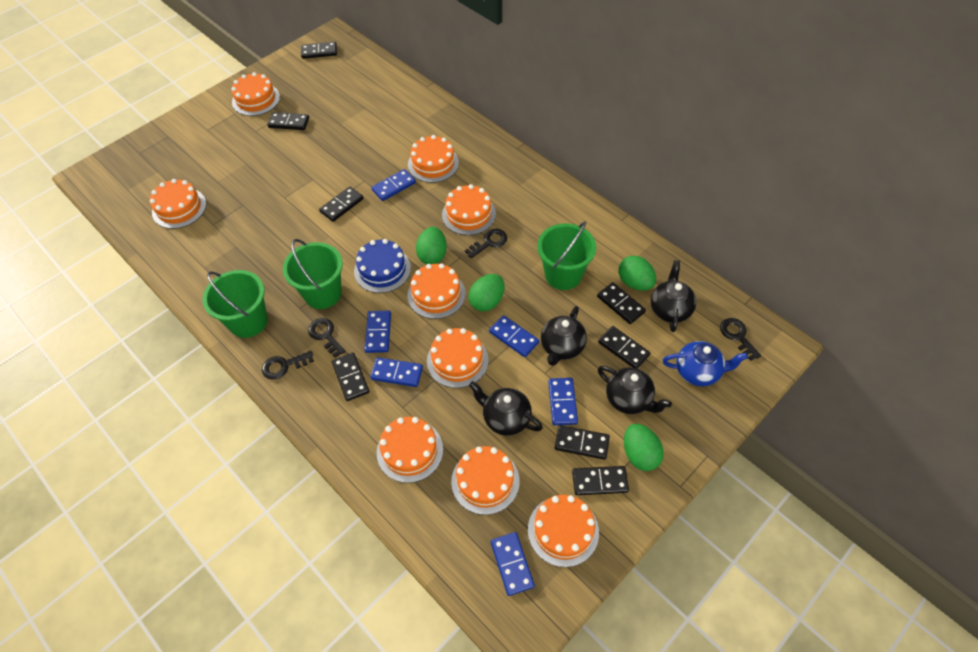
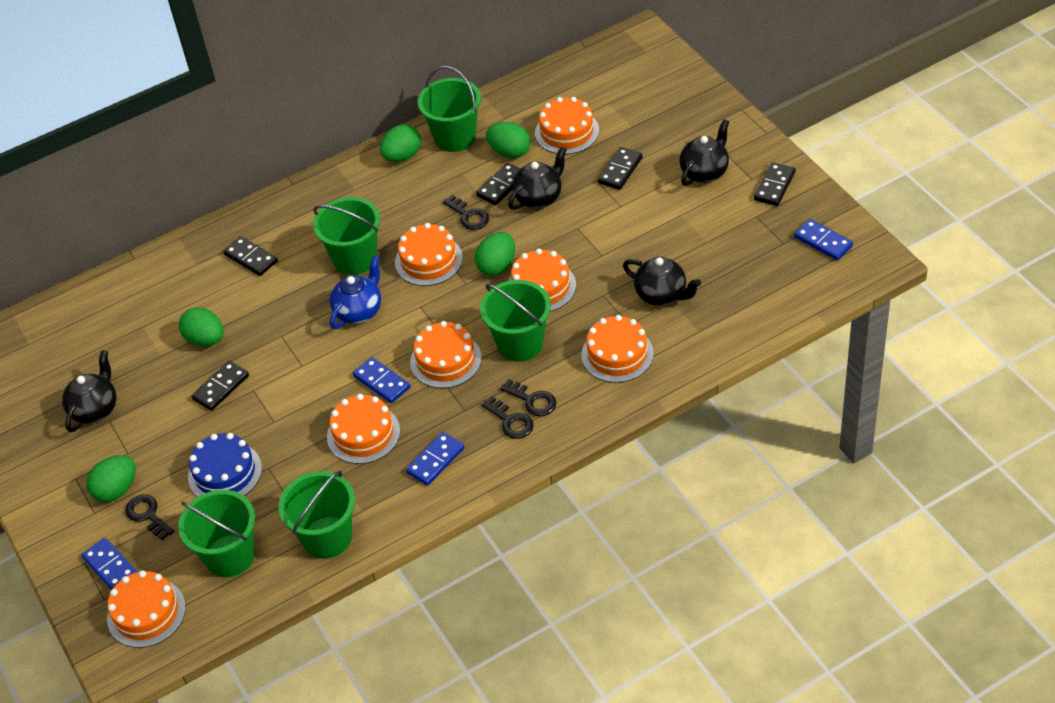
black domino: [267,112,309,130] [301,42,337,59] [319,187,363,222] [332,352,369,401] [555,425,610,460] [572,466,629,495] [597,282,646,324] [598,326,650,369] = 8 -> [192,361,249,411] [223,236,278,276] [476,162,520,205] [598,147,643,190] [754,162,796,206] = 5
blue domino: [364,311,391,353] [370,357,423,387] [371,169,416,201] [489,315,539,357] [491,532,535,596] [548,378,578,425] = 6 -> [81,538,137,590] [353,357,410,403] [406,432,464,486] [794,219,853,261] = 4
green bucket: [202,270,268,338] [283,239,343,309] [537,221,596,290] = 3 -> [178,490,255,577] [279,471,355,559] [313,197,380,275] [418,66,481,152] [480,280,551,362] = 5
green egg: [416,227,447,264] [468,274,505,311] [618,256,656,291] [624,424,664,471] = 4 -> [86,455,136,502] [179,307,224,346] [380,124,421,162] [475,232,515,276] [486,122,530,158] = 5
orange cake: [150,179,206,229] [231,72,280,116] [377,417,443,483] [408,135,459,183] [408,263,466,319] [427,328,489,388] [442,184,496,235] [451,446,520,515] [528,495,599,567] = 9 -> [107,570,186,648] [327,394,400,464] [395,223,463,286] [410,321,482,388] [508,249,576,312] [535,97,599,154] [581,315,654,383] = 7

